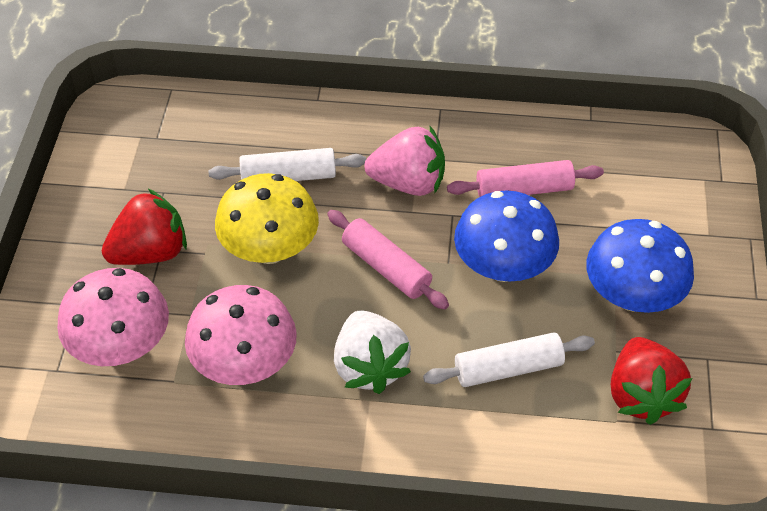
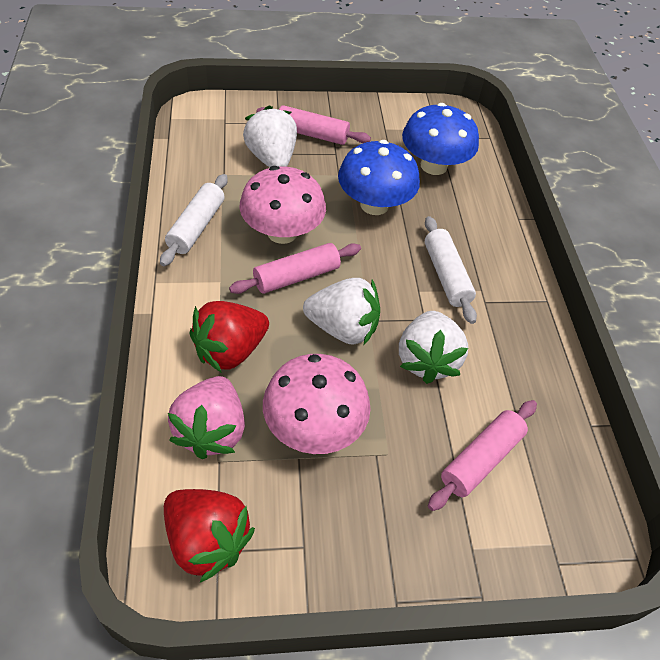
pink rolling pin: [327,210,449,309] [447,160,604,197] = 2 -> [229,243,361,294] [256,105,371,145] [428,400,537,511] = 3
white strawberry: [334,310,411,394] = 1 -> [243,105,297,167] [303,278,380,346] [399,311,468,384] = 3
yellow mushroom: [215,173,319,264] = 1 -> none = 0

